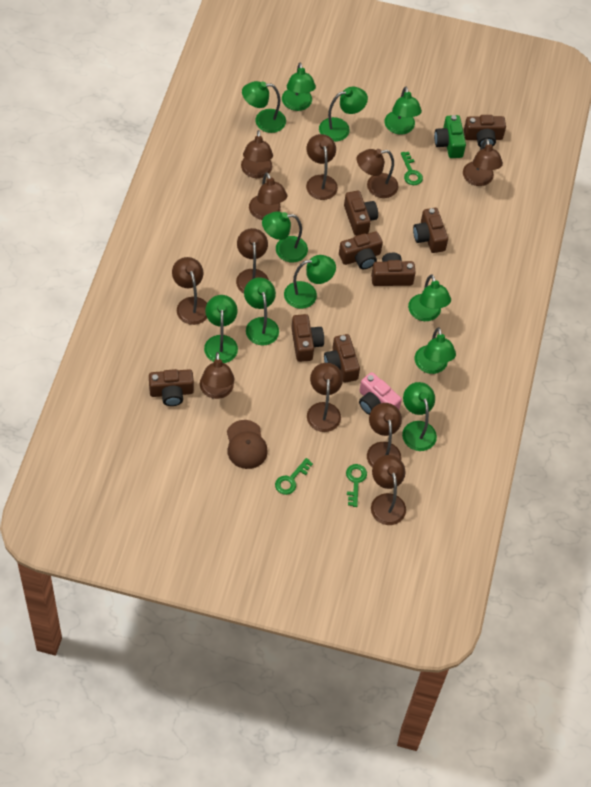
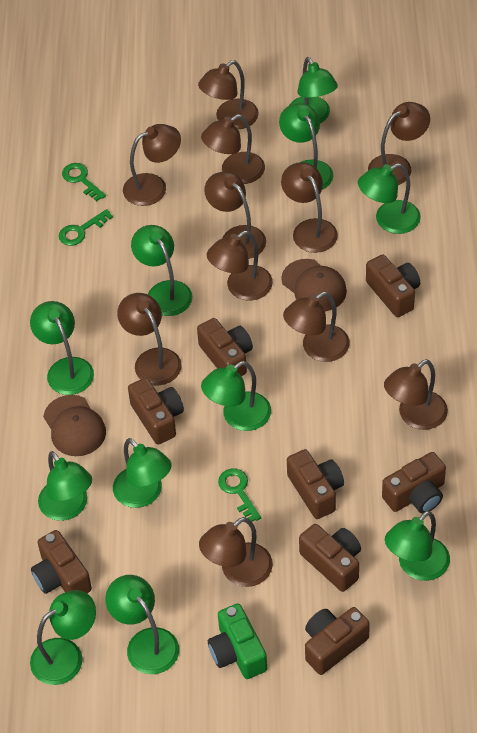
brown cap: [227,420,268,469] = 1 -> [43,395,106,456] [281,259,347,311] = 2
pink camera: [359,372,402,415] = 1 -> none = 0

